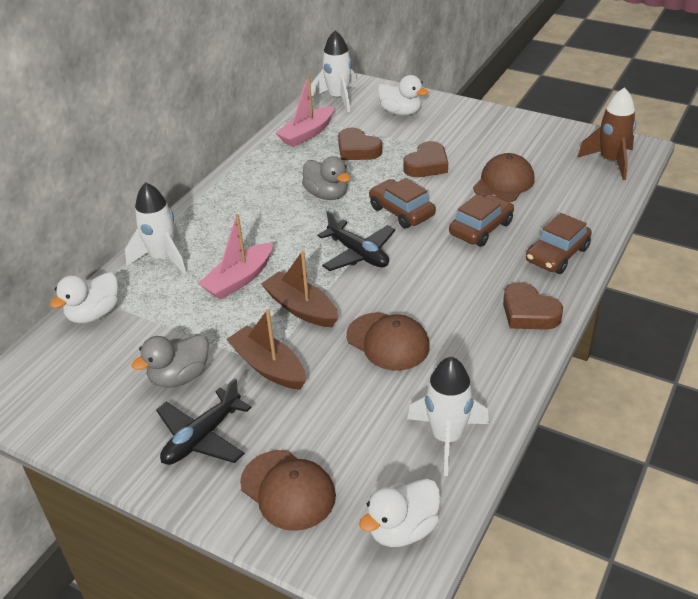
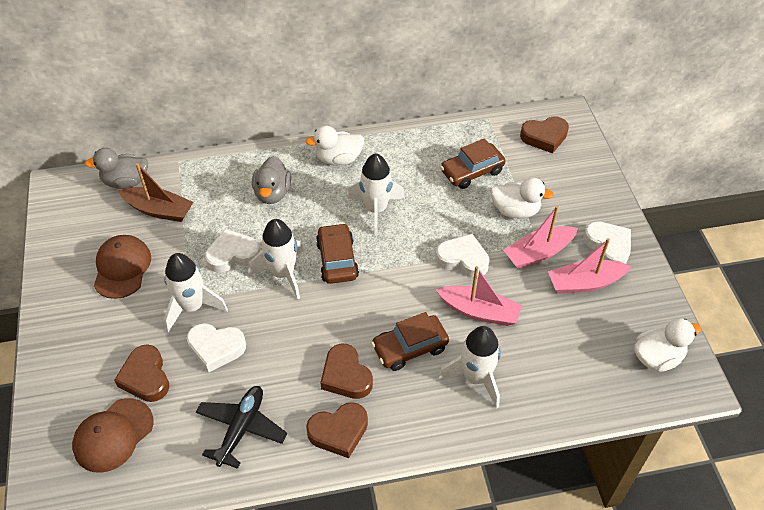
black plane: [156,378,252,465] [318,211,395,271] = 2 -> [196,386,287,469] = 1
brown boat: [226,309,306,390] [261,251,338,327] = 2 -> [118,163,193,222] = 1
brown cap: [240,450,336,531] [346,312,430,370] [473,153,535,202] = 3 -> [72,398,154,473] [94,235,151,299] = 2
brown heart: [338,128,382,160] [403,141,448,177] [503,282,563,330] = 3 -> [114,345,169,402] [306,402,368,458] [320,344,373,399] [520,117,569,153] = 4
brown rocket: [577,87,636,180] = 1 -> none = 0
pink boat: [198,214,273,300] [275,75,334,147] = 2 -> [436,266,522,326] [504,206,578,269] [548,238,632,294] = 3
white heart: none = 0 -> [187,323,246,373] [205,229,260,273] [436,234,490,278] [583,221,631,264] = 4
white rocket: [125,182,187,275] [311,30,358,112] [407,357,489,476] = 3 -> [164,253,228,332] [249,219,303,299] [348,153,405,236] [438,326,501,409] = 4

